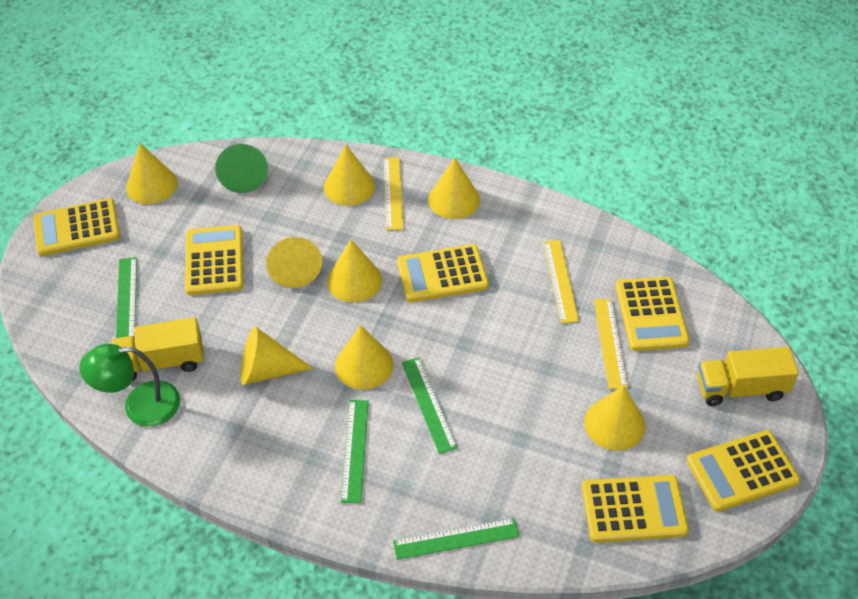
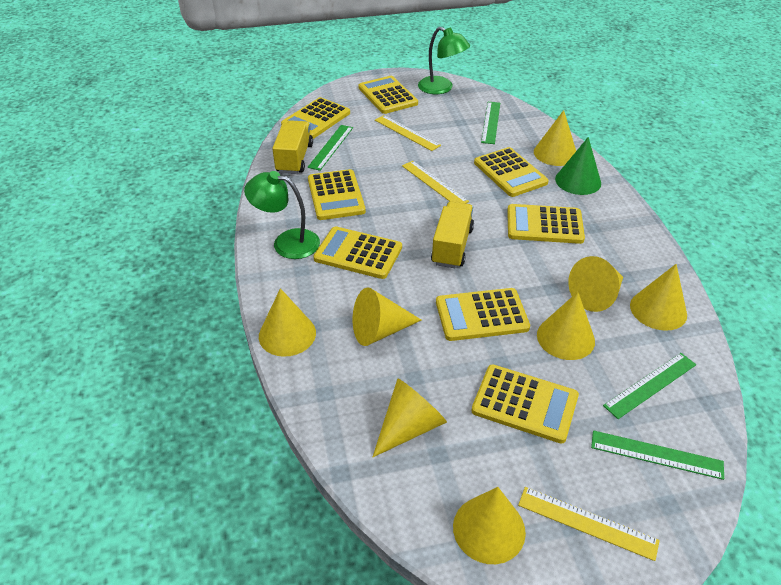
green lamp: [79,344,180,427] = 1 -> [244,171,320,259] [418,27,470,94] = 2
yellow calculator: [33,198,120,256] [185,225,243,295] [397,244,489,302] [582,475,689,542] [616,277,690,351] [687,430,800,511] = 6 -> [281,97,350,139] [308,169,366,220] [314,226,402,279] [358,76,418,114] [436,288,530,341] [472,364,579,444] [474,147,549,197] [507,204,585,244] = 8

